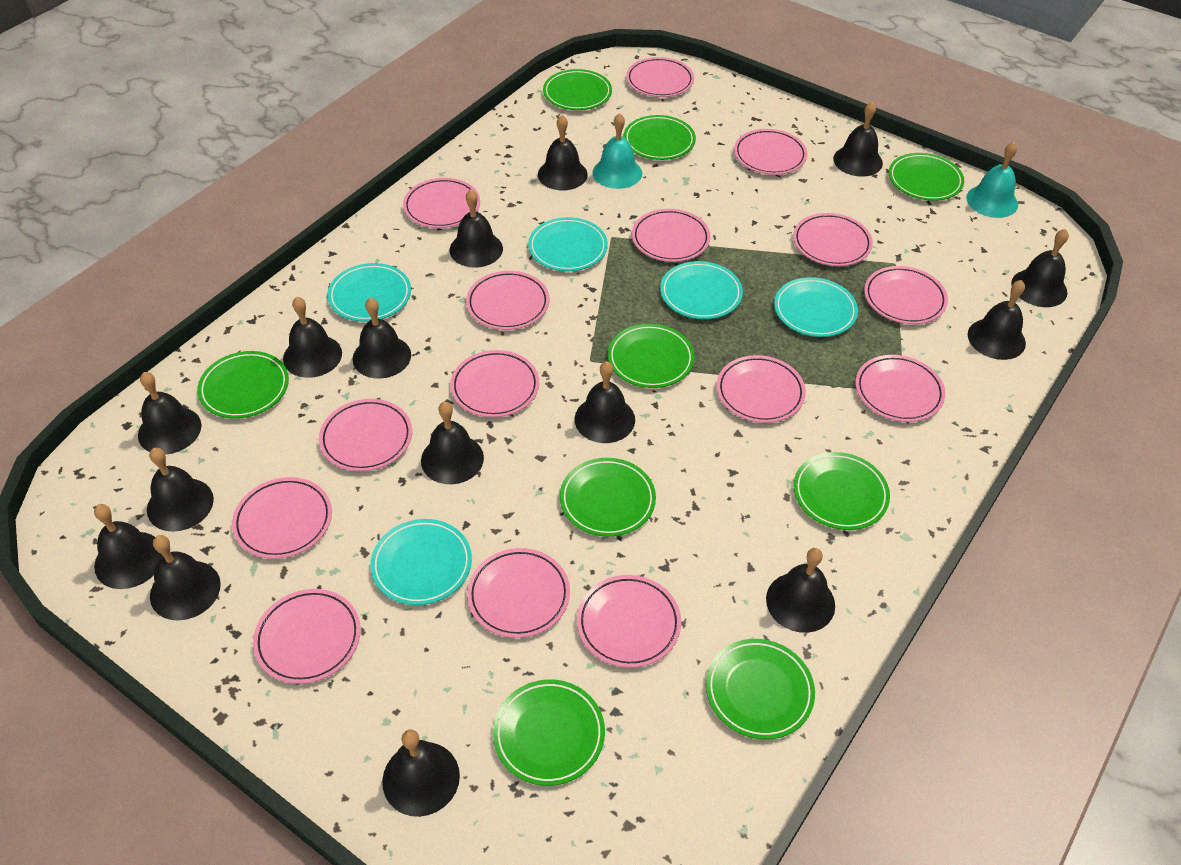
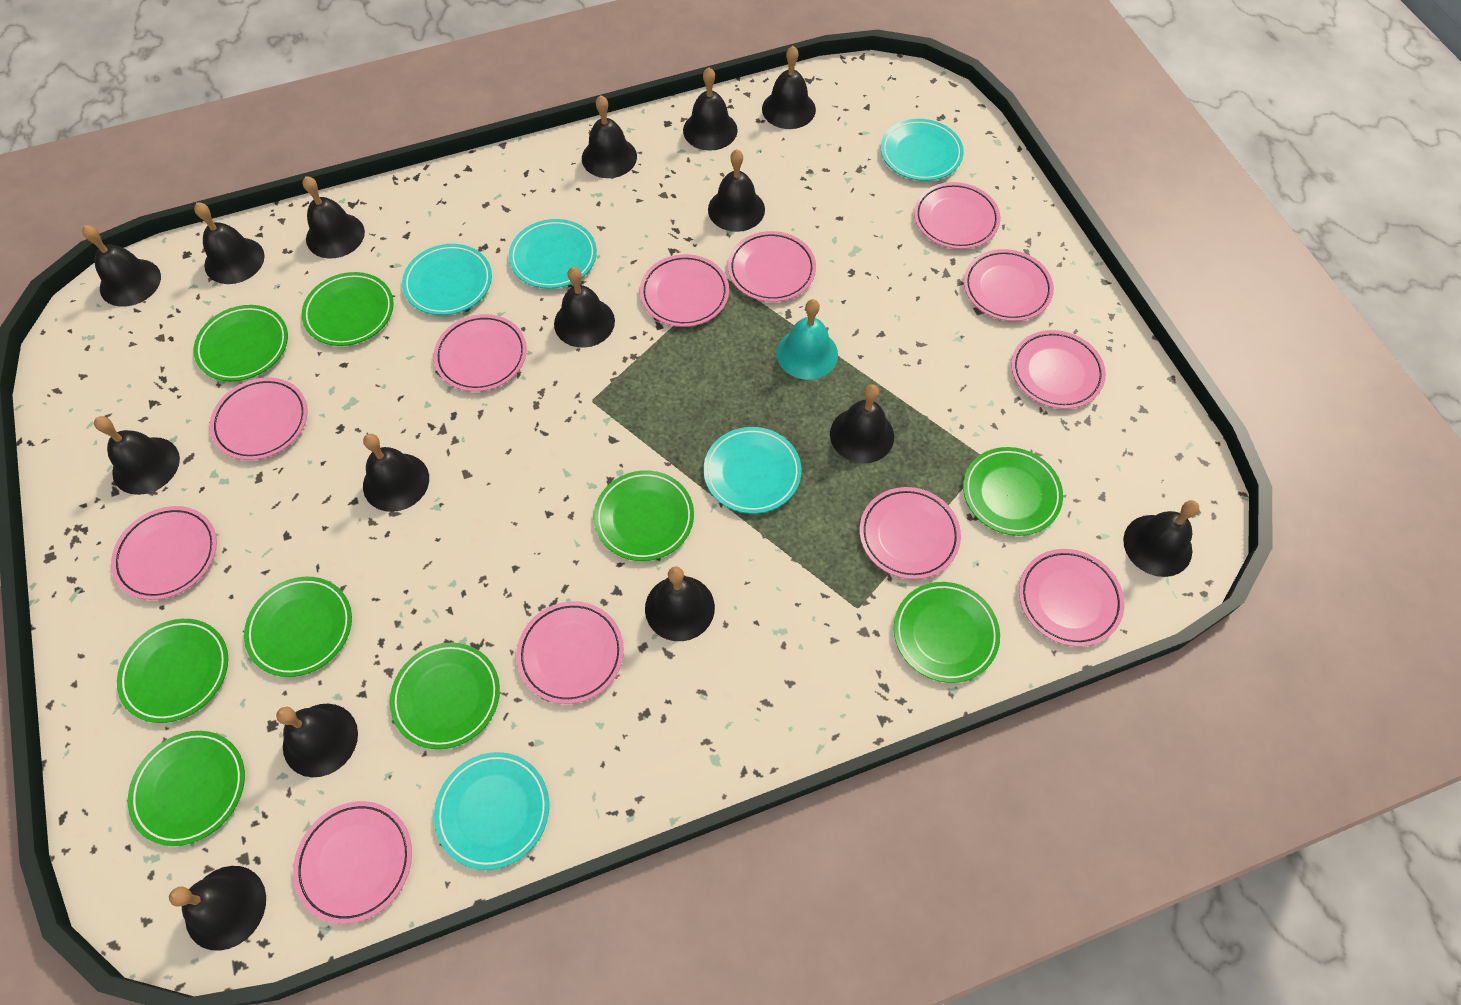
pink plate: [232,477,332,559] [253,589,361,684] [319,399,412,472] [403,178,480,228] [450,350,539,417] [466,271,549,330] [467,548,570,638] [577,575,681,668] [626,57,694,97] [632,209,711,262] [717,355,806,423] [734,129,807,175] [793,213,873,266] [855,355,945,422] [864,266,948,324] = 15 -> [111,506,217,600] [210,377,308,460] [293,801,412,924] [434,314,527,392] [516,601,624,704] [640,254,729,327] [728,231,816,302] [860,487,961,579] [914,182,1000,249] [964,249,1054,321] [1011,330,1106,409] [1019,549,1125,647] = 12
turquoise bell: [592,113,642,189] [966,142,1018,218] = 2 -> [776,299,838,380] = 1

